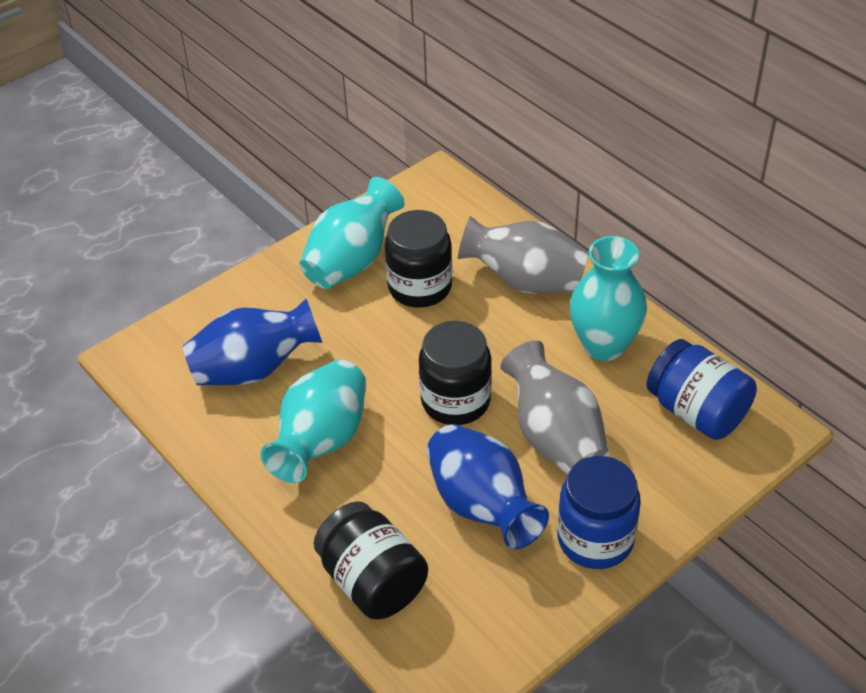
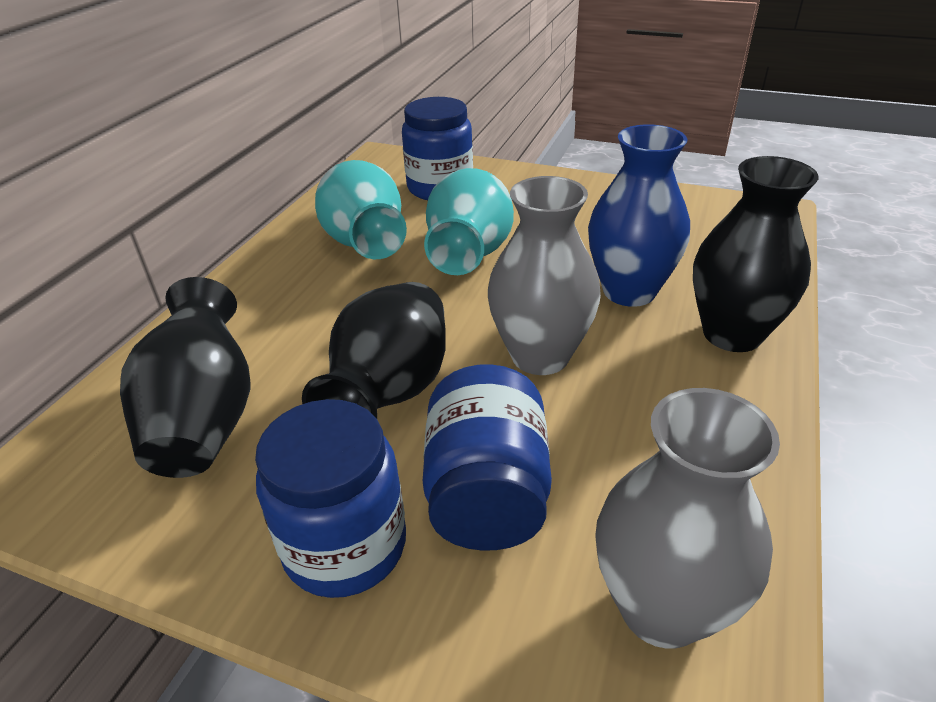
black jar: [314,501,428,619] [385,210,452,308] [419,321,492,425] = 3 -> none = 0
black vase: none = 0 -> [120,277,251,478] [302,282,446,418] [693,156,819,352] = 3
blue jar: [557,456,641,569] [647,339,757,440] = 2 -> [255,399,406,598] [402,97,473,200] [423,364,552,551] = 3
blue vase: [183,299,323,385] [426,424,549,549] = 2 -> [588,124,690,307] = 1
turquoise vase: [260,360,366,483] [299,177,405,289] [569,236,647,361] = 3 -> [315,160,407,259] [424,168,514,275] = 2

